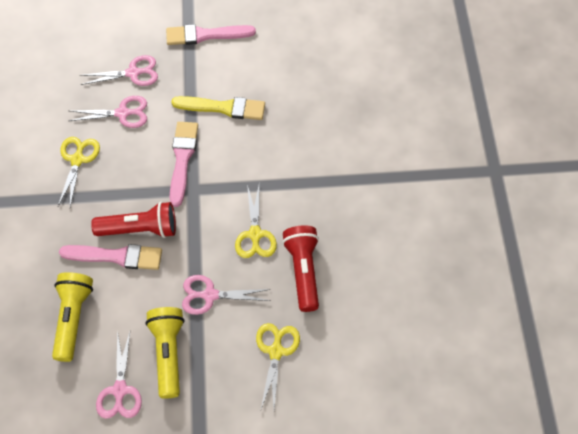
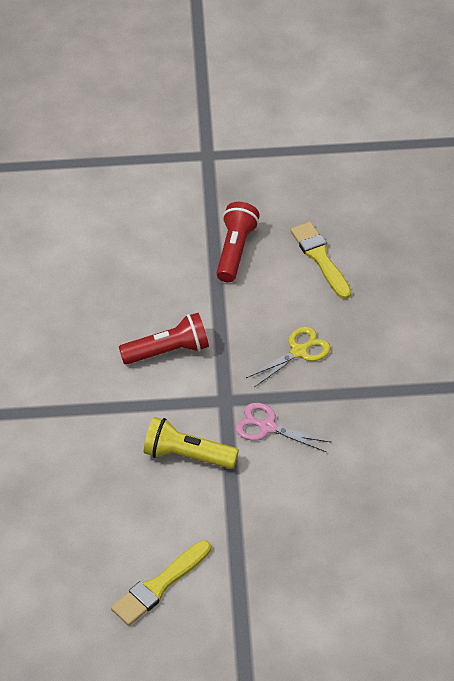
pink brush: [59,244,162,270] [166,24,256,45] [170,122,198,207] = 3 -> none = 0
pink scissors: [69,96,147,128] [80,55,158,86] [96,330,142,419] [182,275,271,315] = 4 -> [235,403,332,452] = 1
yellow brush: [171,96,265,120] = 1 -> [111,540,211,626] [291,222,351,299] = 2
yellow flashlight: [52,272,93,362] [145,307,185,399] = 2 -> [144,417,239,469] = 1
yellow scissors: [58,137,100,207] [235,185,277,258] [256,323,300,409] = 3 -> [246,327,331,387] = 1

